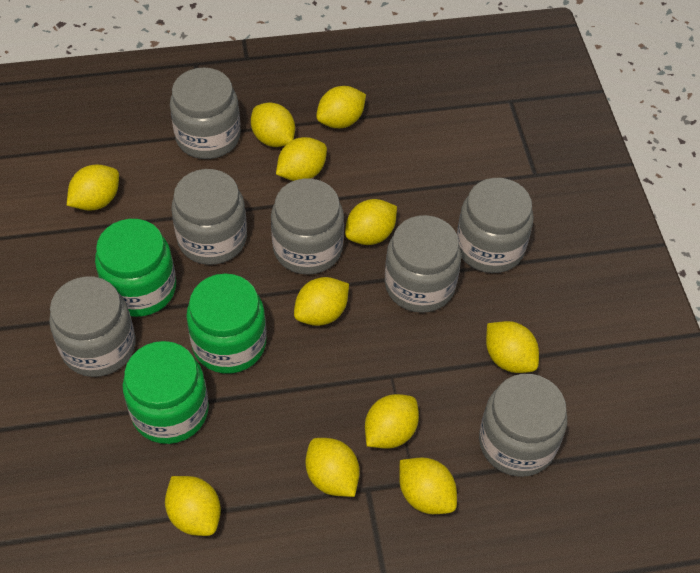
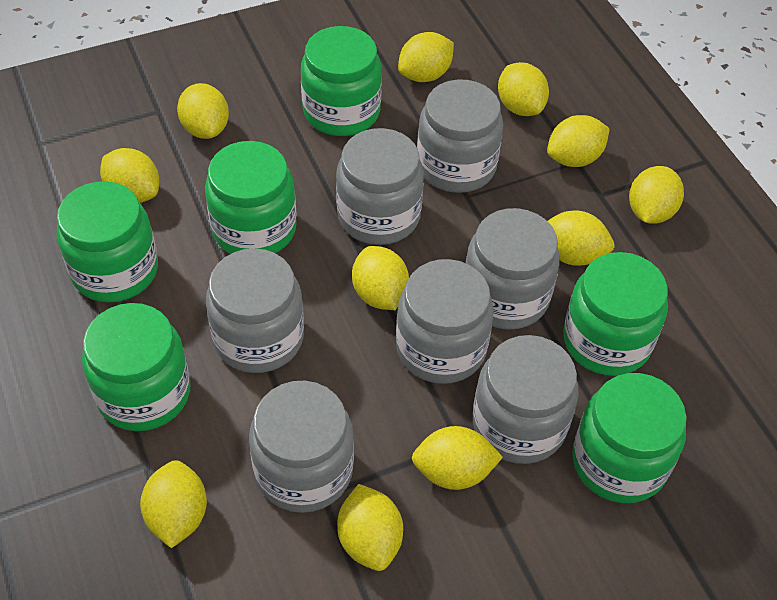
green jar: [95,219,176,317] [122,341,209,444] [186,274,266,374] = 3 -> [57,181,158,302] [82,303,191,431] [205,141,297,254] [301,26,382,136] [563,252,668,376] [572,373,687,503] = 6

